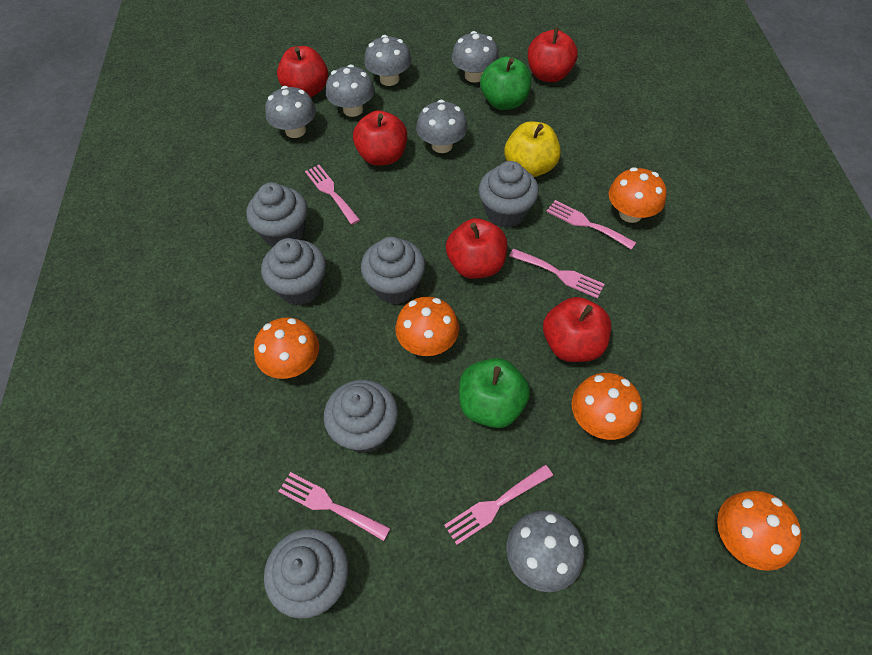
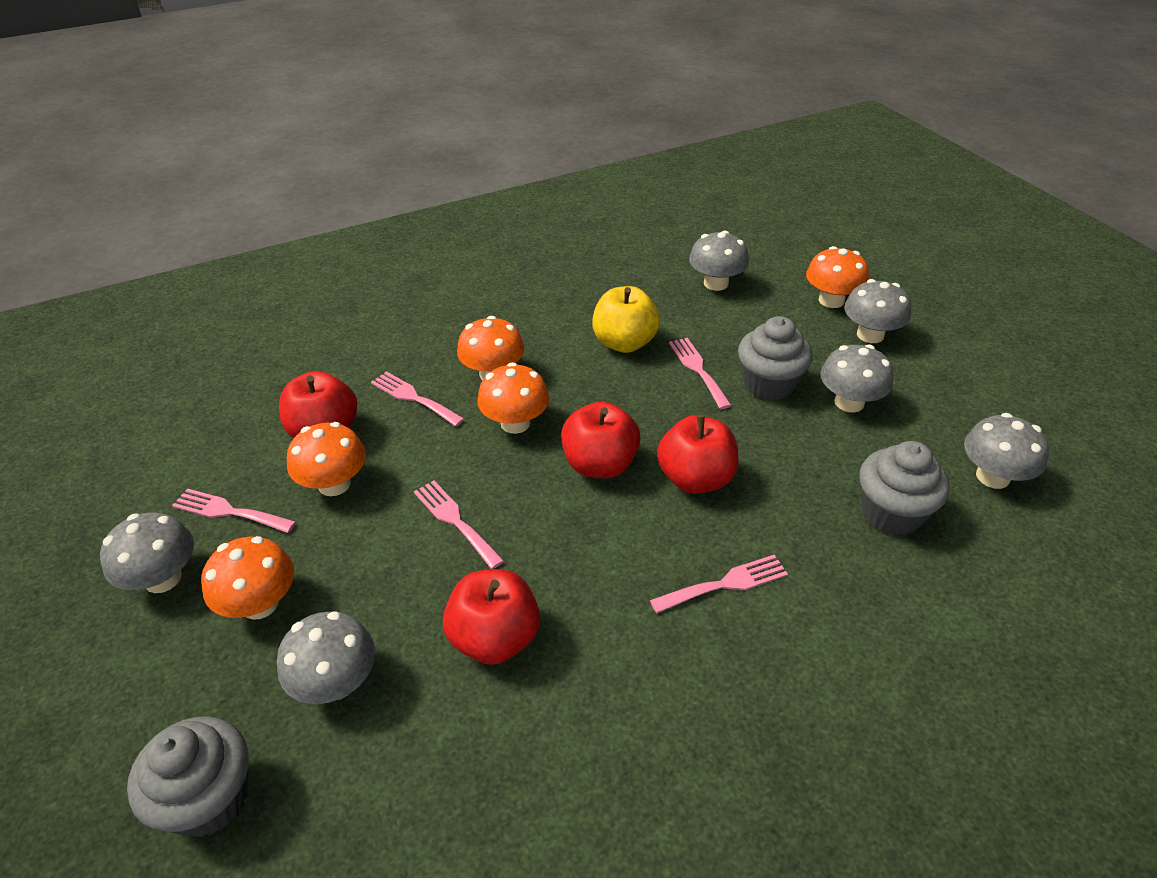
green apple: [459,358,530,428] [480,56,531,110] = 2 -> none = 0
grey cupcake: [246,182,307,247] [261,238,326,306] [264,529,349,618] [324,380,398,453] [361,237,425,304] [479,161,539,228] = 6 -> [127,716,248,838] [738,316,813,401] [859,441,950,536] = 3
red apple: [277,46,328,97] [353,110,407,166] [446,218,507,279] [528,27,578,82] [543,297,611,362] = 5 -> [279,371,357,439] [443,569,540,665] [561,401,641,478] [657,415,738,494] = 4

